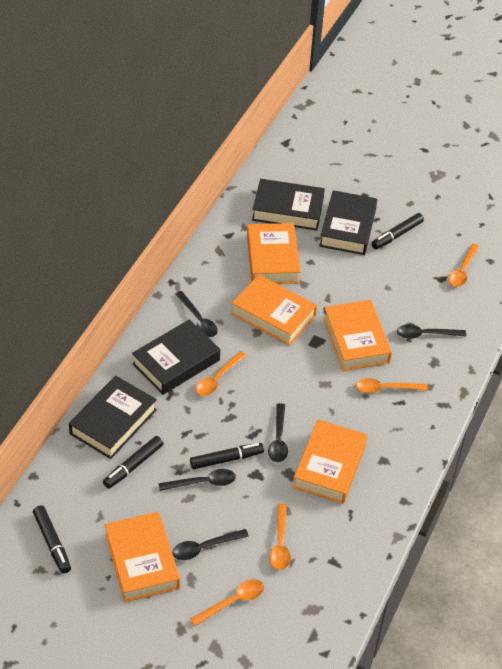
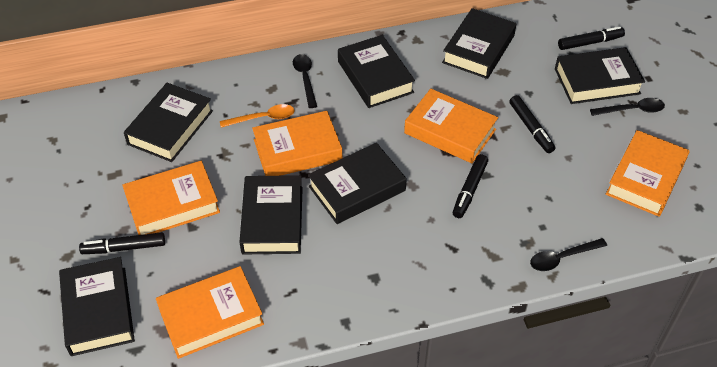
black book: [69,376,157,459] [132,319,220,395] [252,179,325,231] [319,190,377,255] = 4 -> [59,257,135,356] [124,83,213,162] [239,175,303,254] [308,143,407,224] [338,35,415,108] [442,8,516,79] [555,47,645,104] = 7
black spoon: [159,469,236,491] [172,529,249,560] [175,291,218,337] [268,403,288,462] [397,324,466,339] = 5 -> [293,54,317,108] [530,238,607,271] [590,98,665,116] = 3
orange spoon: [190,579,264,626] [196,351,246,396] [269,504,291,570] [356,378,428,394] [448,244,479,287] = 5 -> [220,104,294,127] = 1

